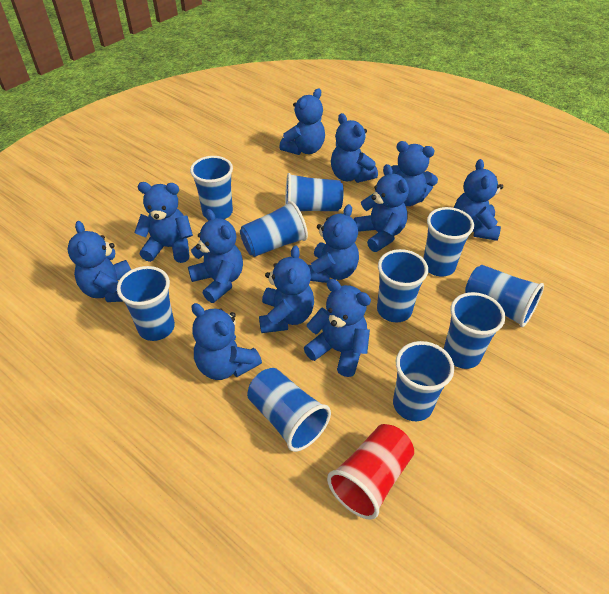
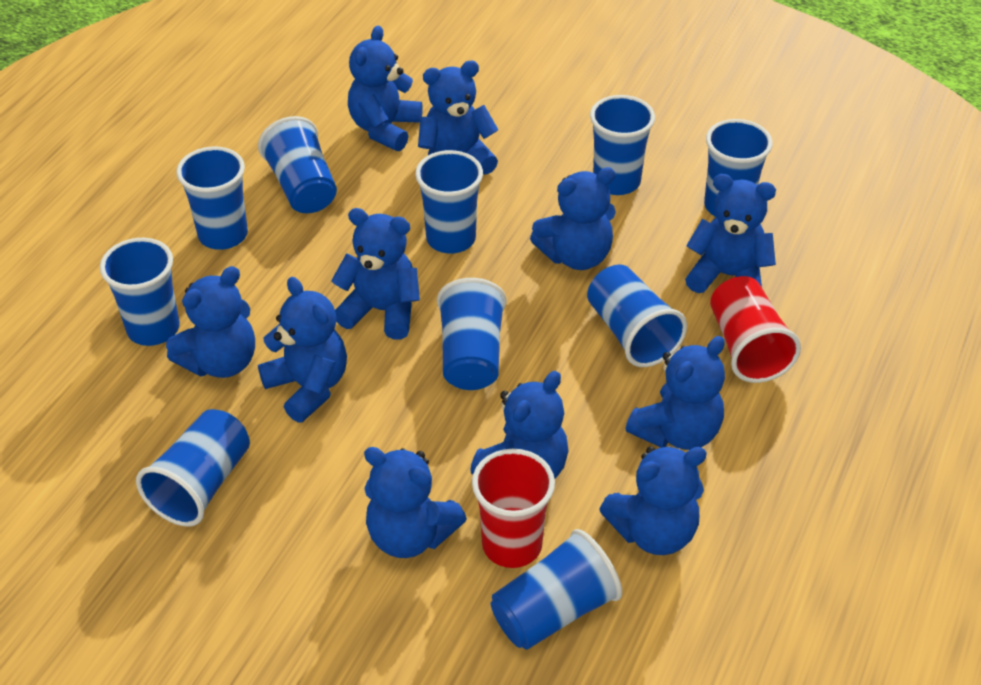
blue teddy bear: [67,221,131,302] [134,182,193,263] [188,209,243,303] [191,303,262,380] [259,246,314,333] [279,88,325,155] [304,279,371,377] [308,204,359,283] [331,113,378,183] [354,164,409,252] [391,141,438,206] [454,159,503,241] = 12 -> [166,266,255,378] [258,277,347,423] [331,208,420,340] [348,26,422,151] [364,447,467,558] [418,61,498,175] [470,371,568,479] [530,167,616,270] [599,446,707,555] [625,336,725,450] [685,174,776,293] = 11
red cup: [327,424,414,520] = 1 -> [472,449,555,568] [710,276,801,383] = 2

